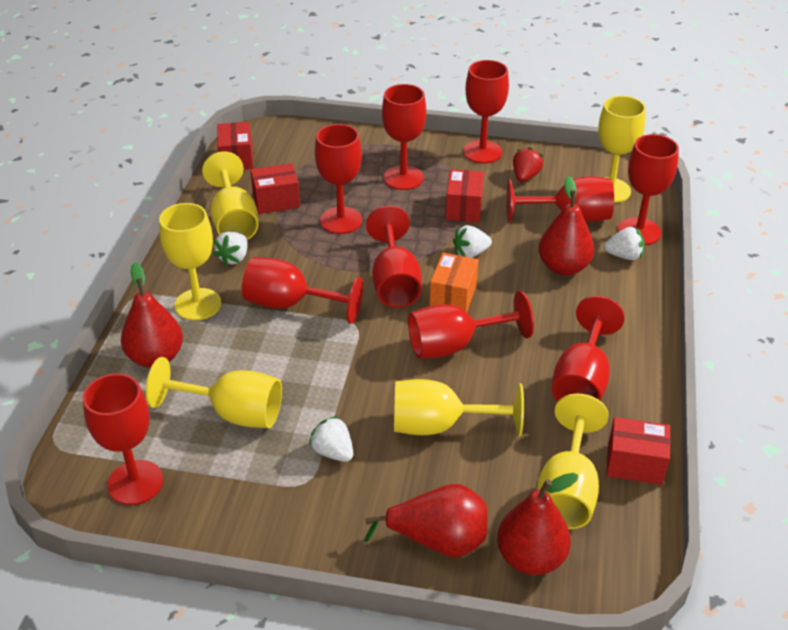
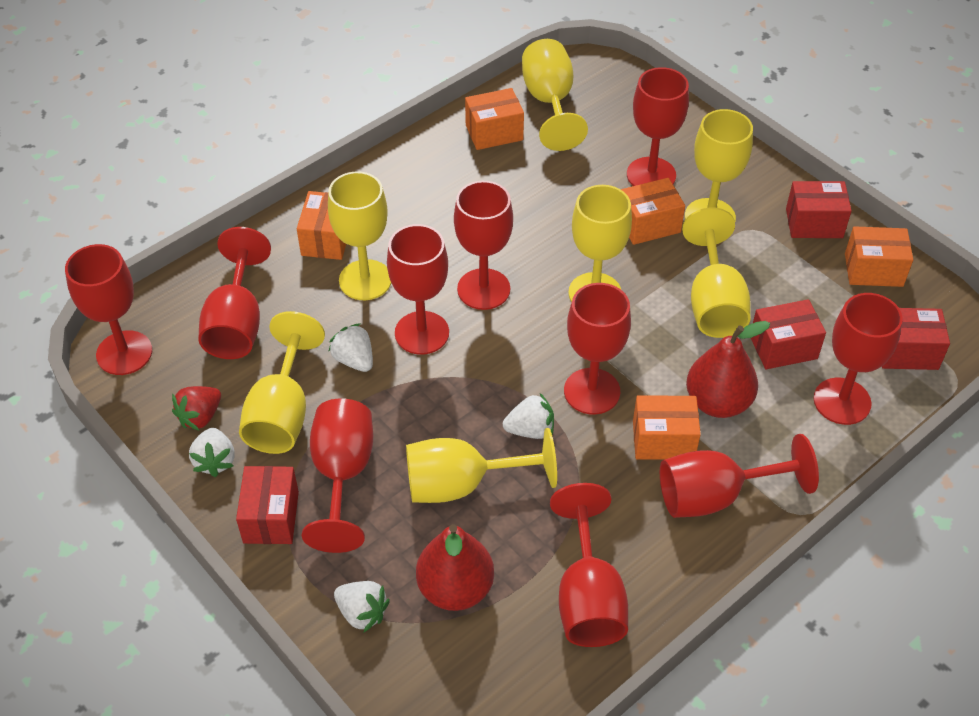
orange box: [430,253,479,312] = 1 -> [297,191,346,260] [465,88,524,150] [621,178,685,245] [633,395,701,460] [845,226,913,287] = 5
red pear: [121,262,183,368] [365,484,488,557] [497,473,578,575] [538,176,594,276] = 4 -> [416,524,494,611] [686,321,770,418] = 2
yellow goblet: [146,357,282,428] [159,203,221,320] [202,151,258,240] [394,379,524,437] [537,394,609,529] [598,96,646,203] = 6 -> [239,311,325,454] [328,171,391,300] [406,428,557,503] [522,39,588,151] [568,185,632,302] [682,208,751,338] [685,109,753,221] = 7

